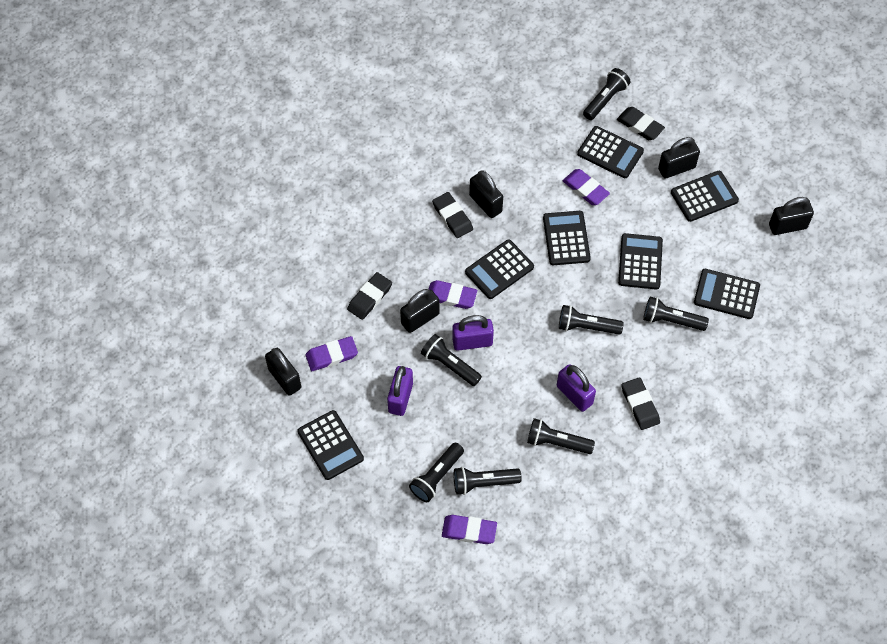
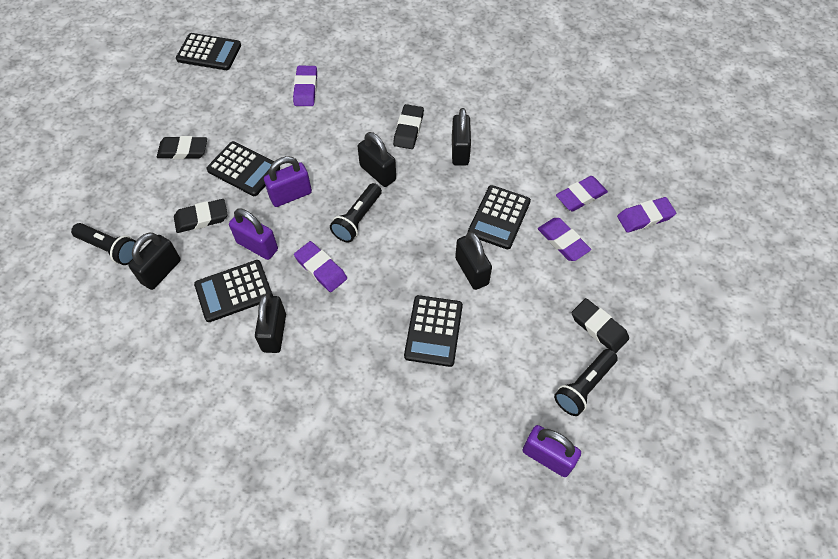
black calculator: [298,410,364,480] [465,239,534,299] [543,211,591,265] [577,126,644,178] [618,233,663,289] [671,171,739,222] [694,269,760,319] = 7 -> [176,33,241,70] [194,260,273,322] [206,141,280,196] [404,295,463,367] [468,185,531,249] = 5
black flashlight: [409,443,464,502] [421,334,482,386] [454,467,522,495] [527,418,595,454] [559,305,624,334] [583,68,631,120] [643,297,709,331] = 7 -> [71,223,136,265] [330,183,382,242] [554,349,618,416] = 3
purple eraser: [305,336,358,371] [429,280,477,309] [442,515,497,544] [563,169,610,205] = 4 -> [293,66,317,106] [294,241,347,292] [538,218,591,261] [556,176,608,211] [617,197,676,233] = 5

